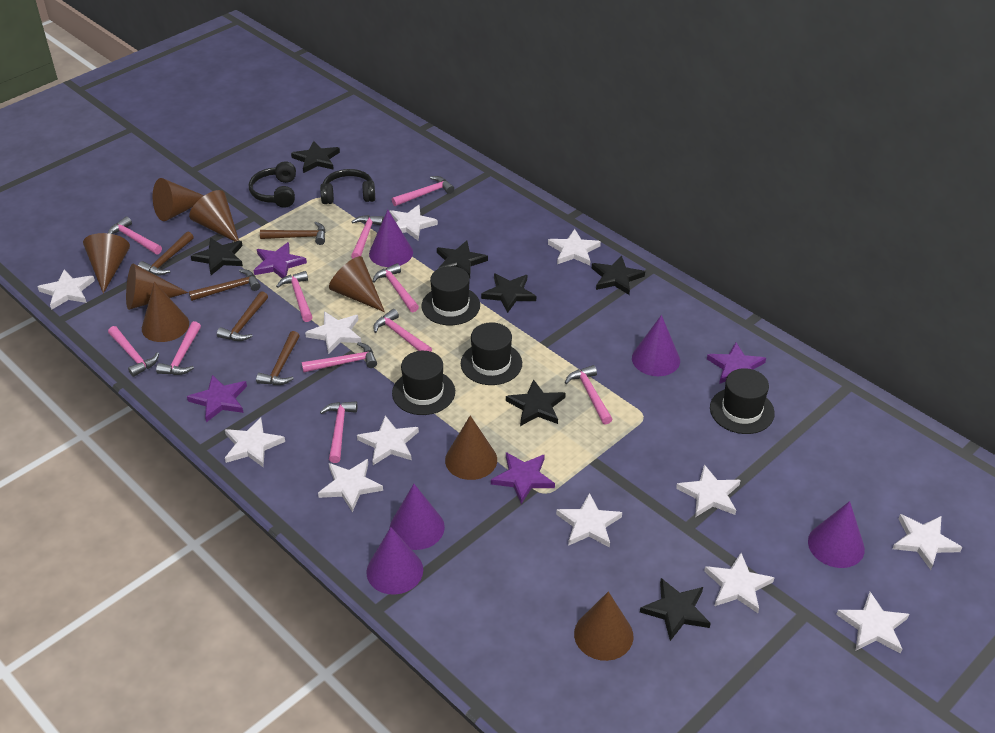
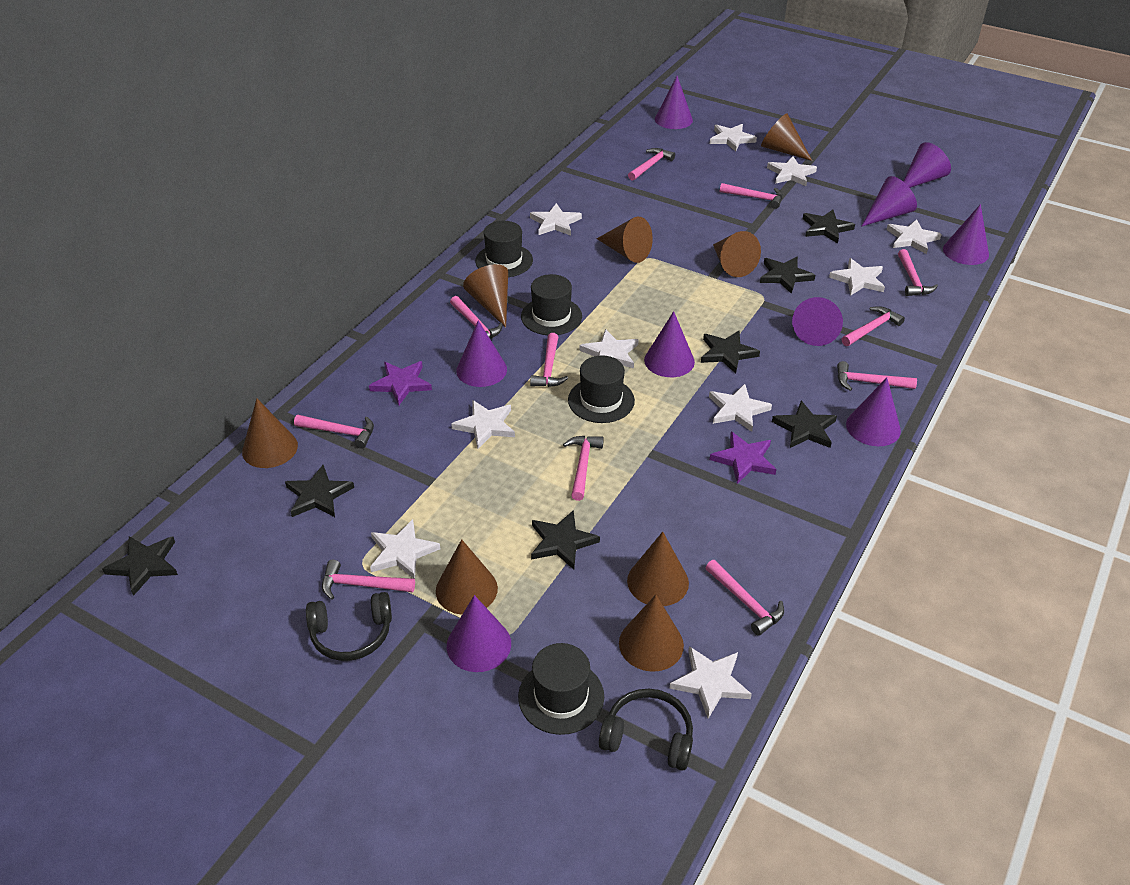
brown hammer: [138,232,194,276] [189,269,261,301] [217,291,268,341] [256,331,300,385] [260,222,325,245] = 5 -> none = 0
purple cone: [366,527,423,595] [369,210,413,267] [390,484,445,550] [632,315,680,376] [808,501,865,568] = 5 -> [447,595,511,672] [456,320,507,387] [644,311,695,377] [655,76,693,129] [792,297,843,346] [846,377,901,446] [861,176,917,227] [903,142,951,188] [943,204,989,265] = 9
purple star: [187,375,247,422] [253,242,307,278] [491,452,555,504] [707,342,766,384] = 4 -> [369,361,432,405] [709,431,776,484] = 2
white star: [37,269,95,310] [225,417,285,467] [305,311,361,354] [318,459,383,512] [357,415,419,465] [389,205,438,240] [548,229,601,265] [556,493,622,548] [676,464,741,517] [704,553,774,613] [836,592,909,654] [892,514,962,570] = 12 -> [370,519,440,579] [451,400,515,449] [530,203,582,236] [580,329,639,369] [669,646,752,719] [709,384,772,432] [710,124,757,152] [767,156,817,186] [829,258,885,296] [887,219,942,254] = 10

